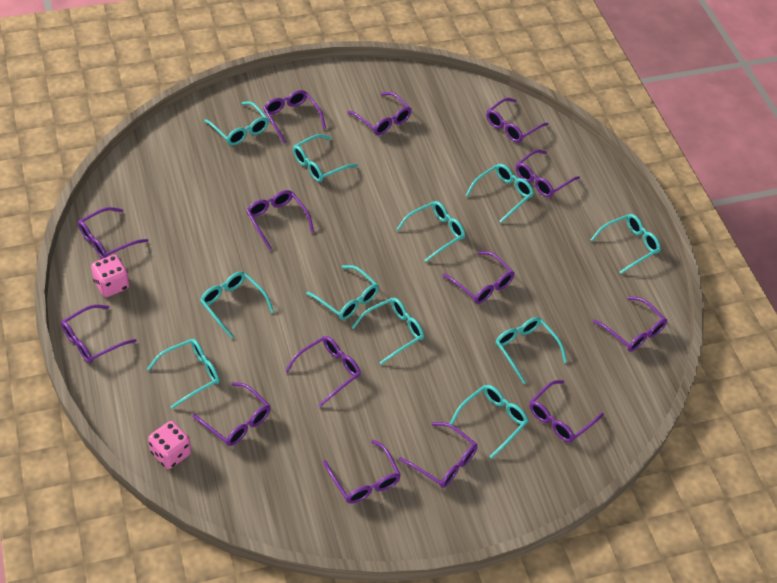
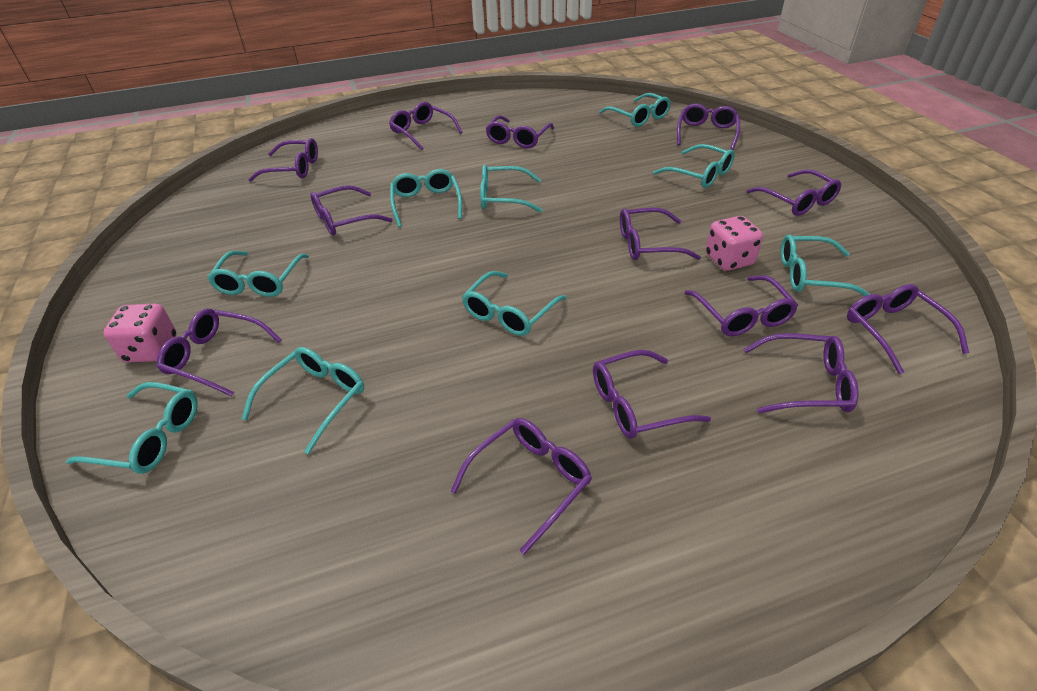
purple glasses: [61,304,136,363] [78,207,148,259] [192,382,271,446] [246,190,314,250] [263,90,326,144] [285,336,361,407] [323,440,401,504] [347,92,412,135] [399,422,478,488] [443,251,515,304] [486,98,549,143] [516,150,580,197] [529,380,604,442] [593,296,667,352] = 14 -> [157,309,282,397] [248,138,318,182] [310,185,393,236] [389,102,463,150] [451,418,592,555] [486,115,554,149] [593,350,711,439] [620,207,701,260] [677,104,740,150] [684,275,798,336] [744,333,858,413] [746,169,841,216] [847,284,969,374] = 13
turquoise glasses: [147,339,220,409] [200,272,274,339] [204,101,269,145] [293,134,358,182] [306,265,379,320] [351,298,424,365] [396,201,465,262] [450,385,529,459] [465,164,534,223] [495,317,567,384] [591,214,661,274] = 11 -> [66,382,198,474] [207,251,309,297] [242,347,364,454] [390,169,462,227] [462,271,567,336] [480,165,542,213] [599,93,671,127] [653,144,735,188] [781,234,870,296] = 9

